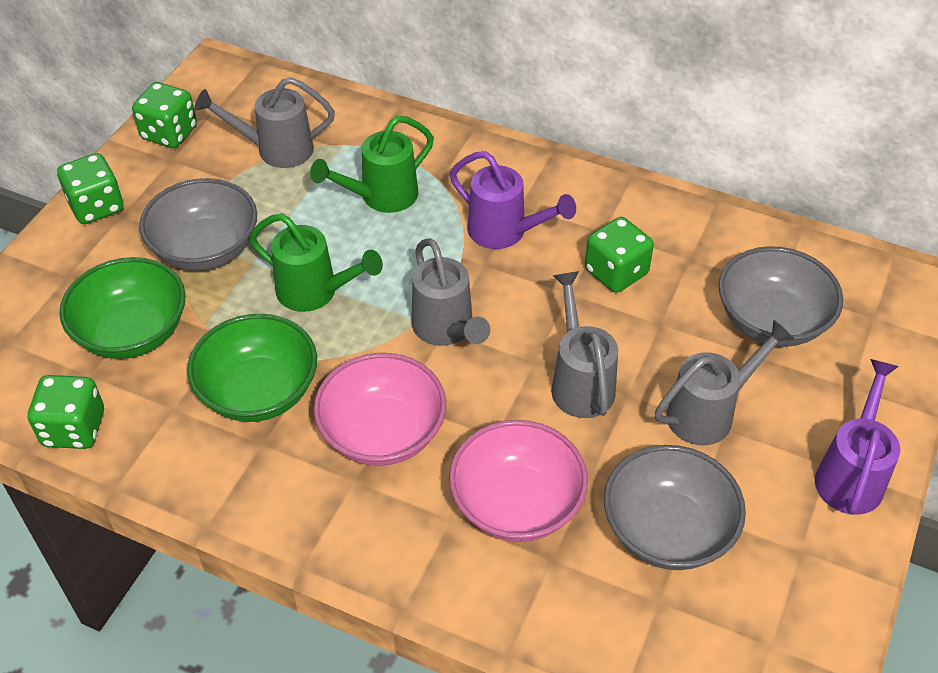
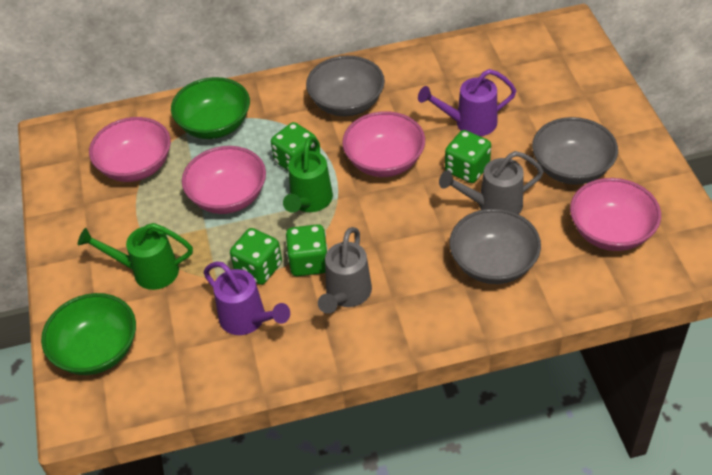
grey watering can: [195,77,335,168] [411,238,490,346] [551,271,618,418] [655,320,794,445] = 4 -> [318,227,372,314] [439,151,544,214] = 2
pink bowl: [314,353,446,466] [449,420,588,542] = 2 -> [89,117,171,182] [182,146,266,214] [342,111,425,177] [570,178,661,251] = 4

